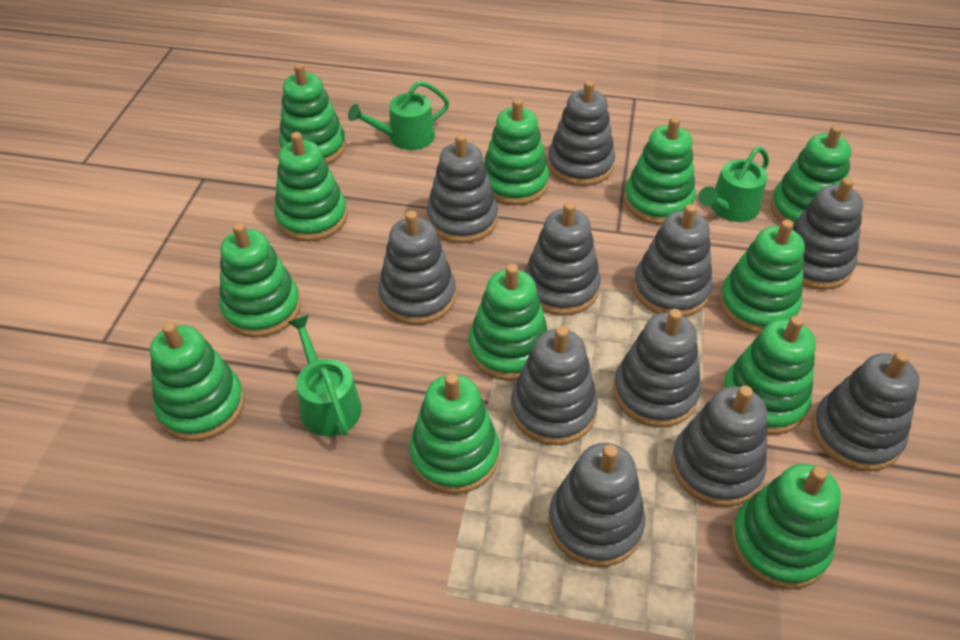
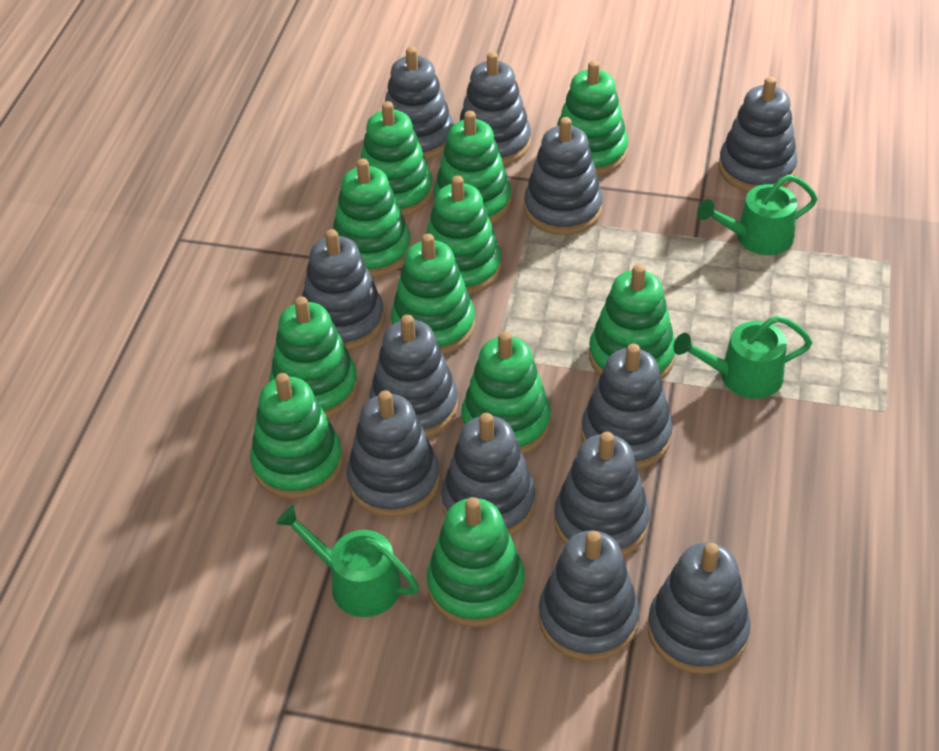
green stacking toy: [150,322,245,441] [219,223,301,337] [274,132,347,241] [279,63,346,164] [409,373,500,494] [468,264,548,381] [484,98,549,205] [624,117,696,225] [719,220,805,334] [722,316,816,435] [731,464,841,589] [770,125,851,224] = 12 -> [250,373,343,499] [270,296,358,418] [333,159,411,278] [361,101,433,217] [391,234,475,355] [426,176,501,295] [427,497,525,627] [434,111,511,224] [461,331,551,454] [557,60,628,176] [589,264,675,379] = 11
grey stacking toy: [378,211,456,325] [427,134,498,243] [511,326,598,445] [524,202,601,315] [548,80,615,186] [548,443,645,567] [613,309,701,427] [633,204,713,317] [671,386,767,507] [792,177,863,290] [812,351,919,471] = 11 -> [302,229,384,350] [347,390,440,518] [369,315,458,437] [385,47,453,160] [441,413,535,536] [460,52,531,166] [524,117,603,235] [539,531,639,662] [554,432,650,557] [581,344,673,469] [647,542,751,674] [719,76,797,192] = 12

